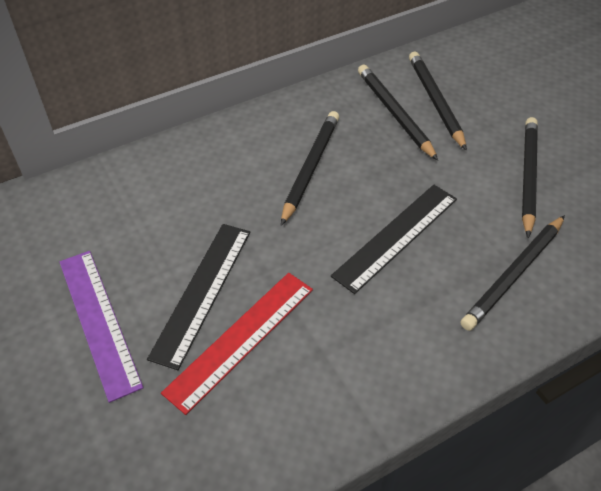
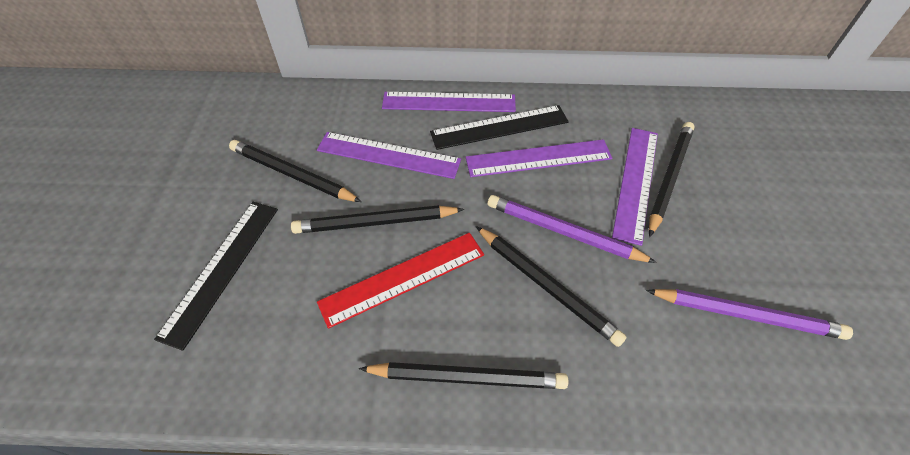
purple pencil: none = 0 -> [487,195,657,263] [646,289,853,340] = 2
purple ruler: [59,251,143,403] = 1 -> [317,132,461,179] [382,92,516,112] [466,139,612,177] [612,128,658,246] = 4

